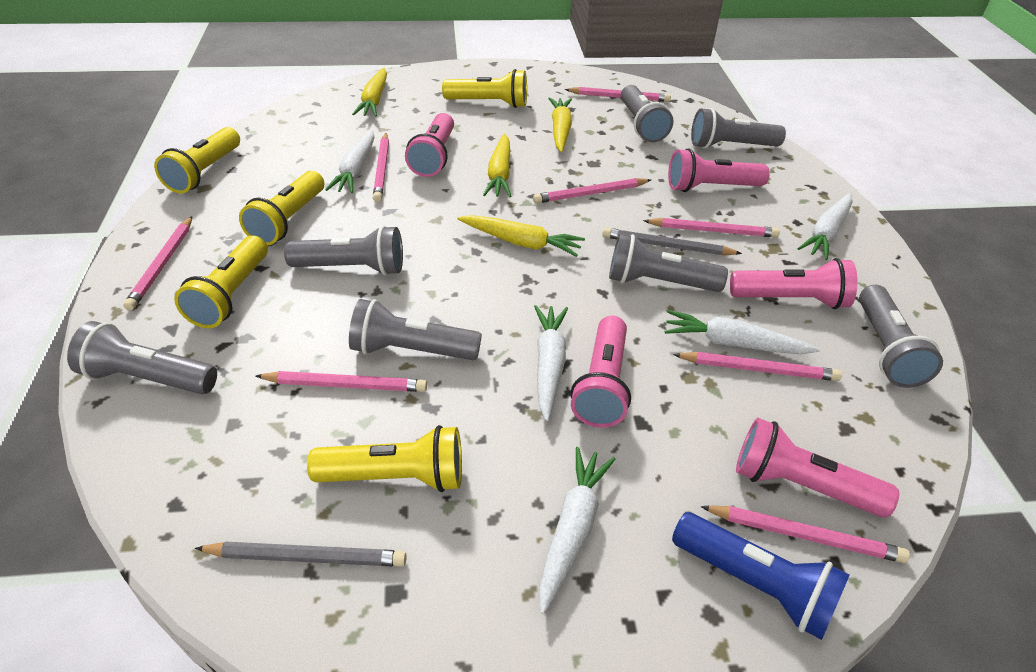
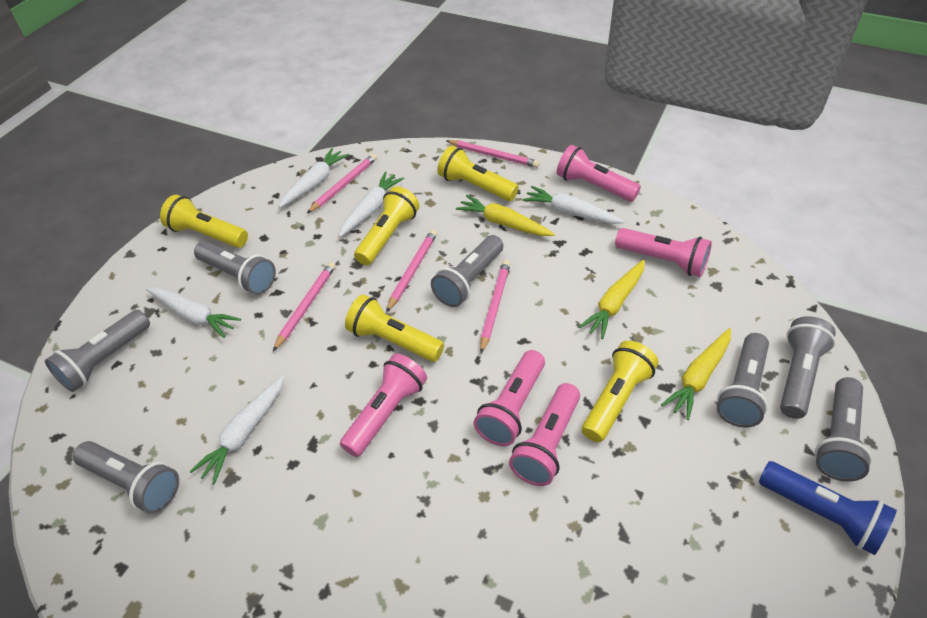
grey pencil: [195,542,407,567] [602,228,742,255] = 2 -> none = 0
pink pencil: [123,216,192,311] [256,371,427,392] [373,133,389,202] [533,178,651,204] [565,87,671,102] [643,218,780,238] [673,352,842,381] [701,505,910,563] = 8 -> [273,262,336,351] [307,154,377,213] [386,229,437,312] [446,140,540,168] [480,260,510,353] = 5
yellow carrot: [352,68,387,117] [458,215,585,257] [483,133,512,197] [548,97,572,152] = 4 -> [456,195,555,236] [579,260,645,339] [661,328,731,420] = 3

